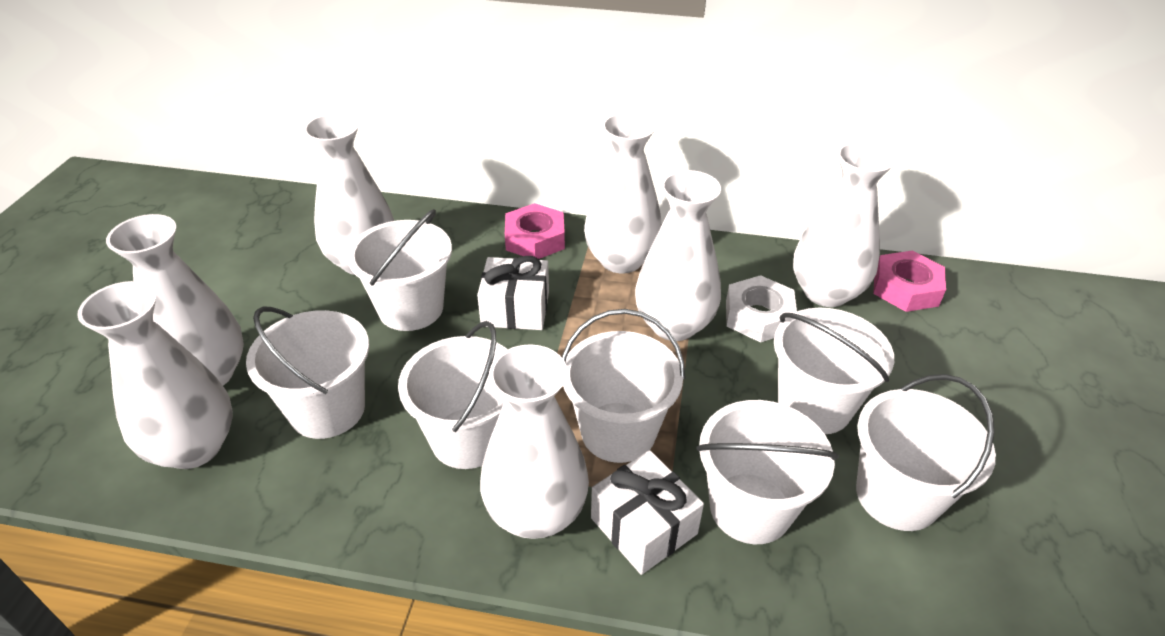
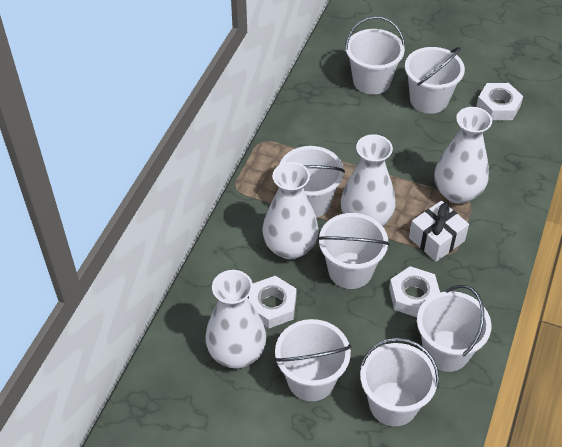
pink nut: [505,203,565,259] [873,251,946,312] = 2 -> none = 0
white gift: [477,256,549,330] [591,450,704,575] = 2 -> [409,201,469,262] = 1
white nut: [726,275,797,343] = 1 -> [249,276,297,328] [389,266,440,317] [476,83,523,120] = 3
white vase: [77,281,233,469] [106,214,244,386] [304,113,394,275] [480,344,589,539] [584,112,662,274] [635,170,721,341] [793,142,896,307] = 7 -> [205,270,266,368] [262,162,319,259] [341,134,396,226] [435,107,492,204] = 4

